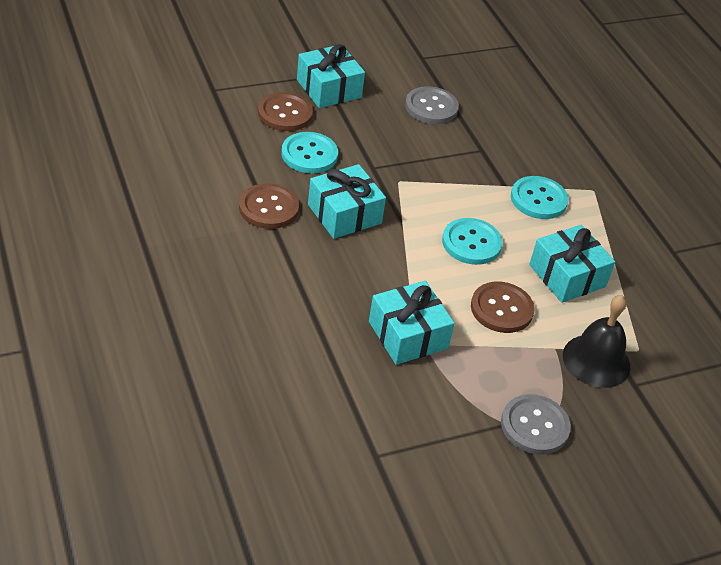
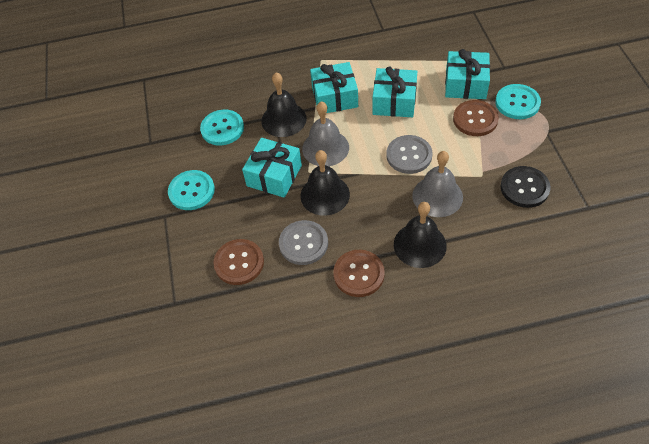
black bell: [563,295,630,388] = 1 -> [261,72,307,137] [300,150,350,216] [394,202,447,268] = 3
black button: none = 0 -> [500,166,551,208] = 1
grey bell: none = 0 -> [302,101,349,166] [412,151,463,217] = 2

